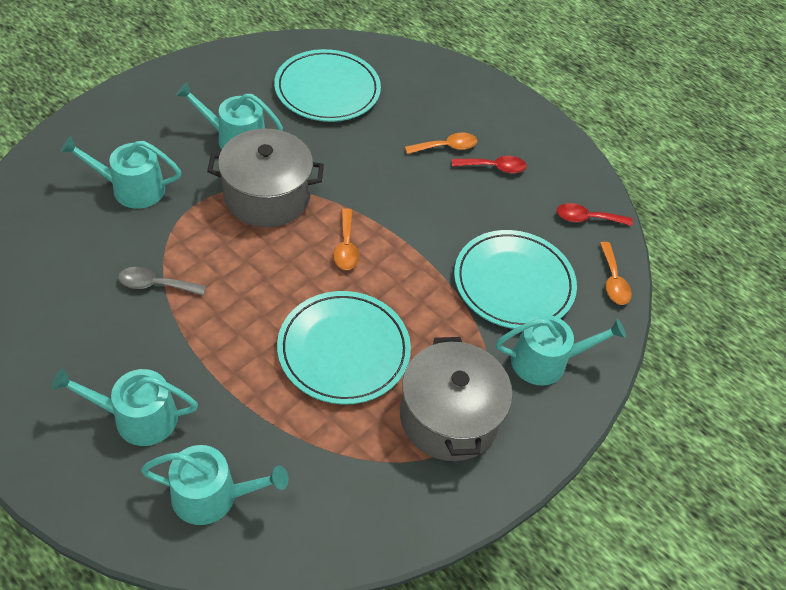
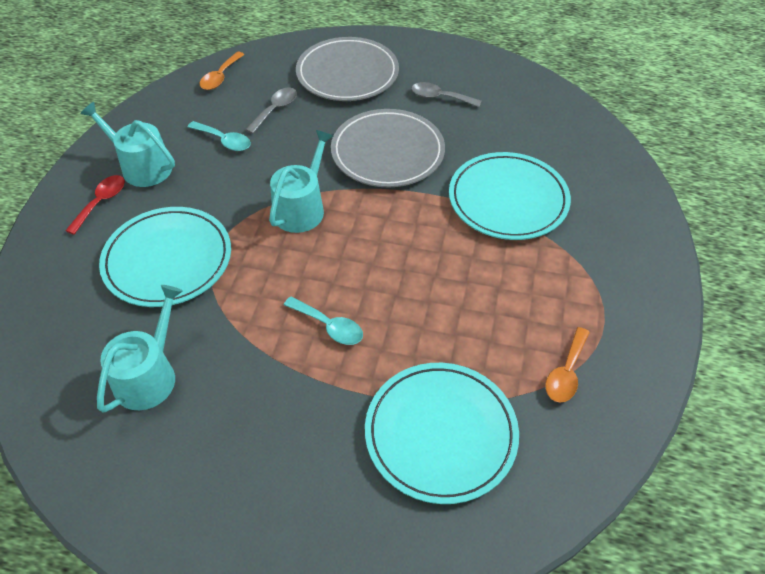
grey plate: none = 0 -> [296,37,399,101] [331,109,445,187] = 2
grey pot: [207,129,324,227] [400,337,513,461] = 2 -> none = 0
grey spoon: [118,267,206,295] = 1 -> [245,88,297,134] [411,82,482,107] = 2
orange spoon: [333,209,359,270] [405,133,477,154] [600,242,632,305] = 3 -> [200,52,245,90] [546,327,590,402] = 2
red spoon: [452,156,527,173] [557,203,633,226] = 2 -> [65,175,125,235] = 1
turquoise spoon: none = 0 -> [188,121,251,151] [284,297,363,345] = 2
turquoise watering can: [52,368,198,446] [60,136,181,209] [141,445,288,525] [176,82,283,150] [496,315,626,386] = 5 -> [81,102,175,187] [97,285,183,413] [269,130,333,233] = 3

